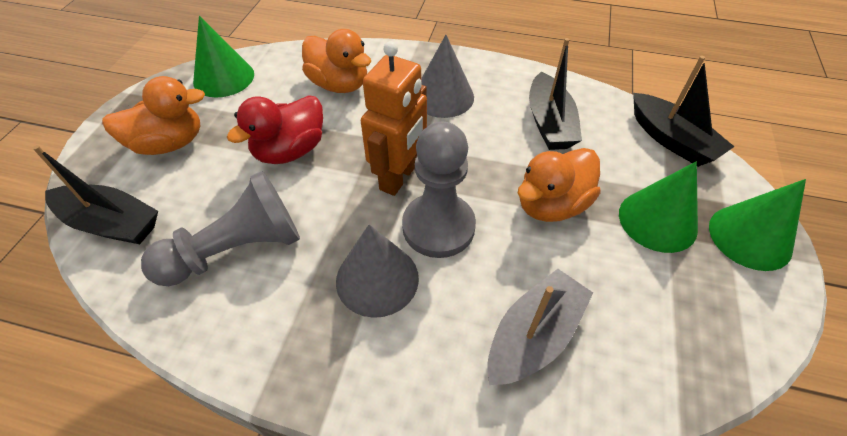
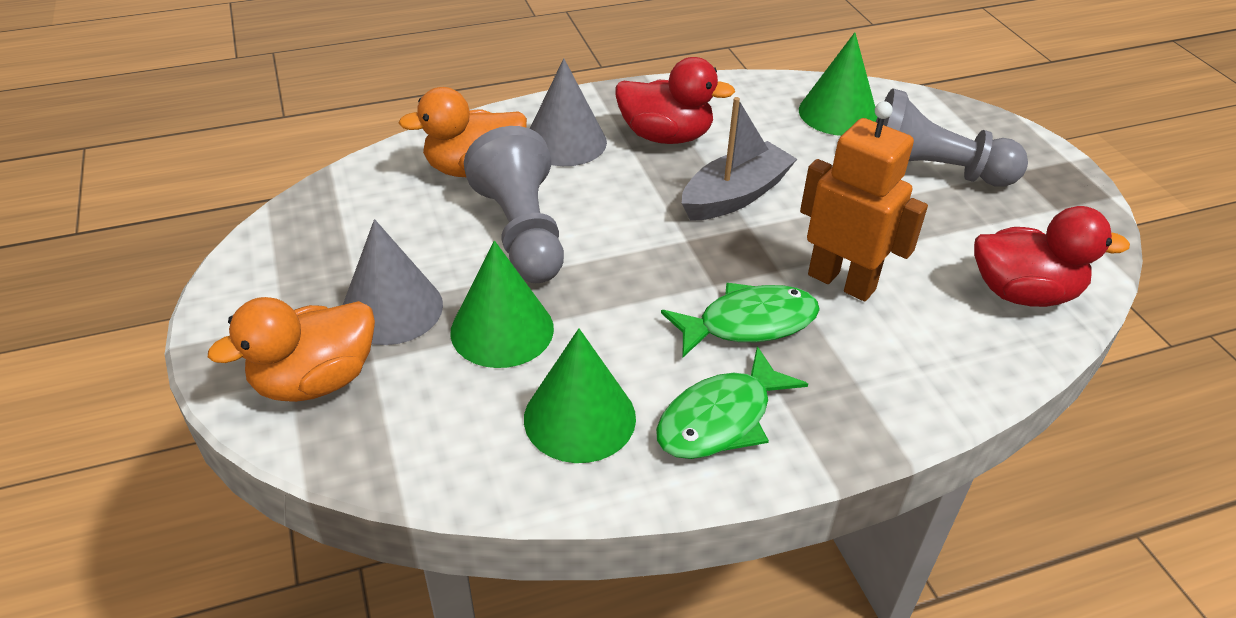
black boat: [33,145,158,244] [529,38,582,150] [633,56,734,167] = 3 -> none = 0
green fish: none = 0 -> [656,346,808,459] [661,283,820,357] = 2
orange duck: [102,76,205,155] [302,29,371,93] [517,148,600,222] = 3 -> [208,297,375,402] [398,87,527,177] = 2
red duck: [227,95,323,164] = 1 -> [615,57,735,144] [974,206,1130,307] = 2

